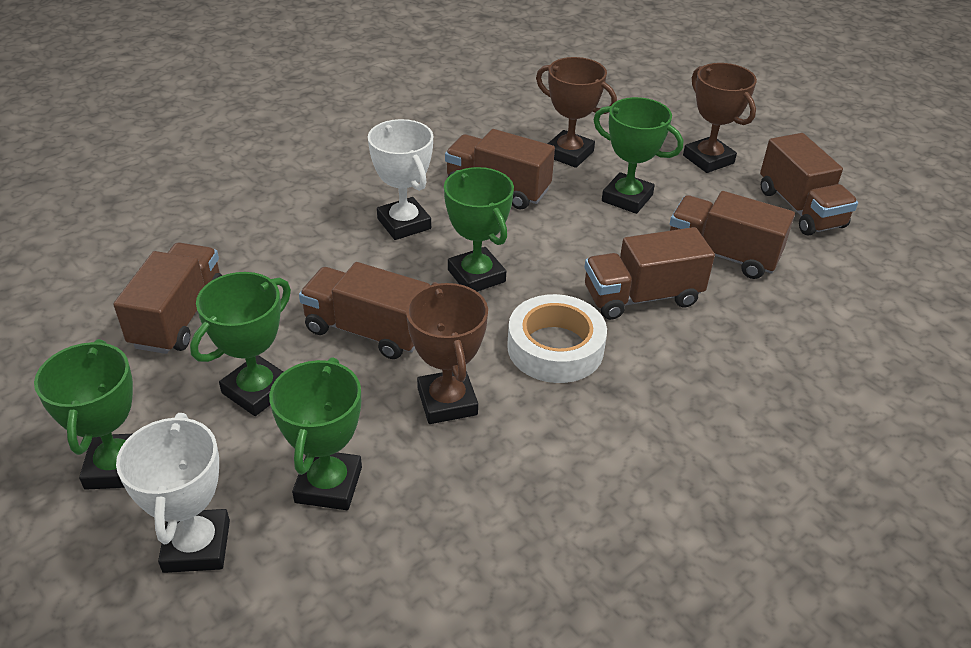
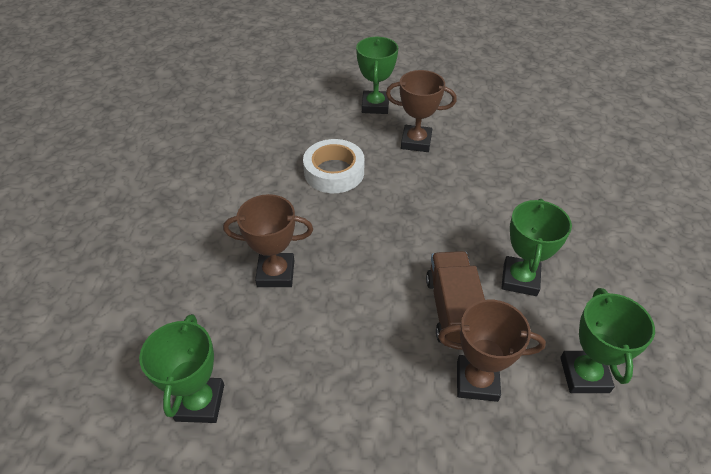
brown truck: [113,243,223,354] [299,262,430,359] [445,129,555,209] [584,227,715,320] [670,191,795,279] [760,133,858,235] = 6 -> [426,251,485,349] = 1
green trophy: [34,339,133,490] [190,272,291,416] [269,357,362,510] [444,167,514,292] [593,97,683,214] = 5 -> [139,314,224,423] [356,37,398,114] [501,199,572,296] [560,288,655,393] = 4
white trophy: [116,413,230,573] [368,119,433,240] = 2 -> none = 0

